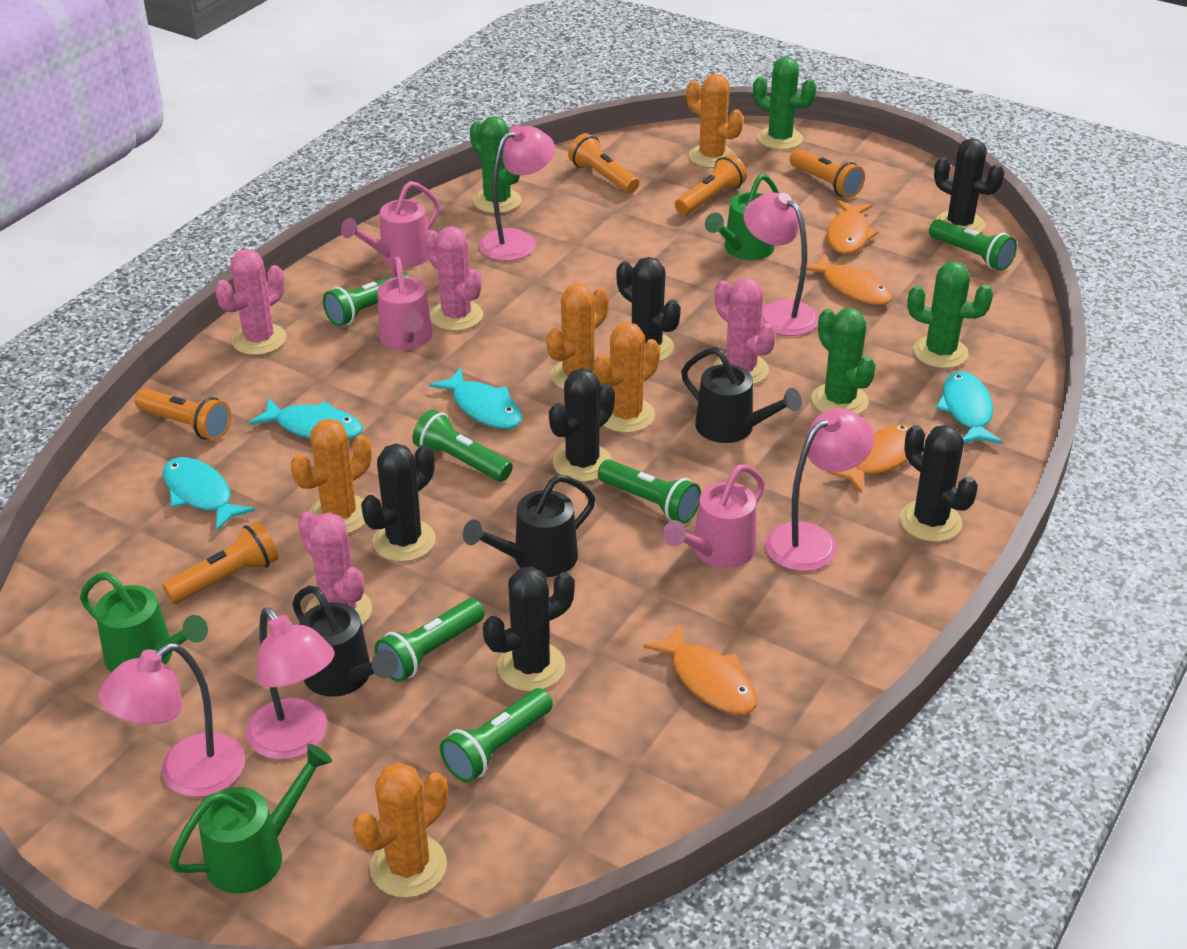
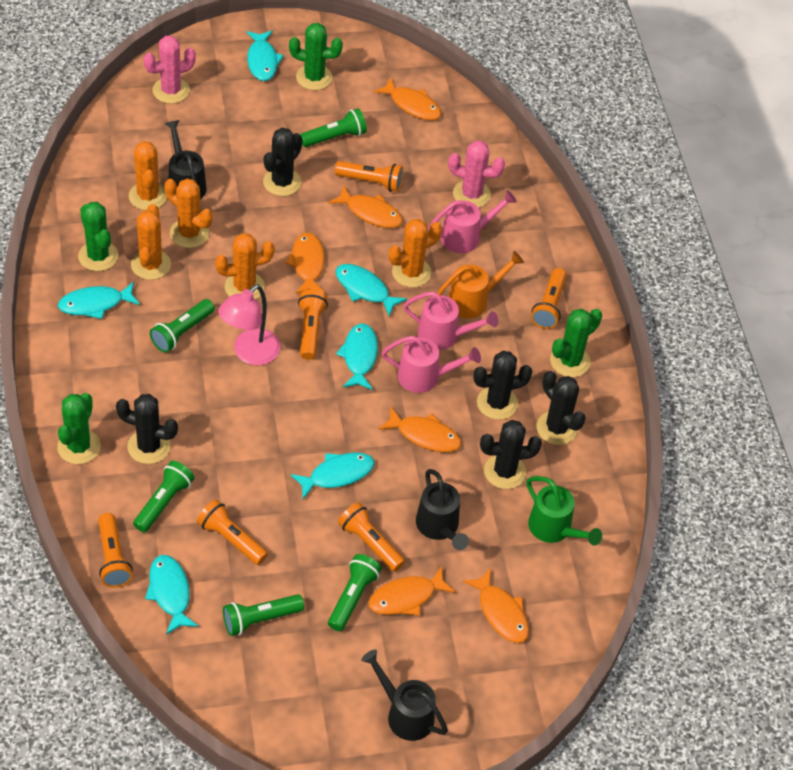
black cactus: [361,444,436,562] [483,567,575,692] [549,368,615,482] [616,257,681,362] [899,425,978,542] [934,138,1004,234] = 6 -> [116,394,178,464] [263,128,302,196] [473,351,532,420] [480,420,542,489] [537,371,586,445] = 5
green flashlight: [323,272,410,326] [374,598,485,682] [412,409,513,482] [440,688,553,783] [598,460,701,524] [929,219,1017,271] = 6 -> [133,461,195,533] [150,299,215,353] [223,594,304,636] [300,108,367,147] [328,554,382,631] = 5
green watering can: [80,572,208,673] [170,744,332,894] [705,174,779,260] = 3 -> [526,476,602,546] = 1
orange fish: [643,623,757,715] [800,254,893,305] [827,200,879,254] [827,424,912,493] = 4 -> [285,233,325,294] [329,185,403,228] [368,566,456,616] [374,78,441,120] [378,407,461,452] [463,568,529,643] = 6
orange flashlight: [135,389,231,440] [162,521,279,604] [568,133,639,194] [675,154,747,215] [790,149,865,198] = 5 -> [98,513,133,588] [197,500,268,565] [298,289,328,360] [335,161,403,192] [338,502,405,572] [531,268,567,329] = 6
orange watering can: none = 0 -> [437,251,524,319] = 1
pink cactus: [215,249,287,355] [298,512,372,625] [425,226,483,331] [713,278,776,385] = 4 -> [143,36,196,104] [448,141,505,208] = 2
pink lamp: [98,643,245,797] [246,608,335,760] [479,125,555,261] [744,192,819,336] [765,408,874,571] = 5 -> [218,284,281,365] = 1
turquoise fish: [163,457,255,531] [249,398,363,440] [429,367,522,429] [935,371,1003,444] = 4 -> [58,282,140,319] [145,555,199,635] [246,31,284,81] [290,452,375,499] [335,264,407,316] [336,323,378,390] = 6

